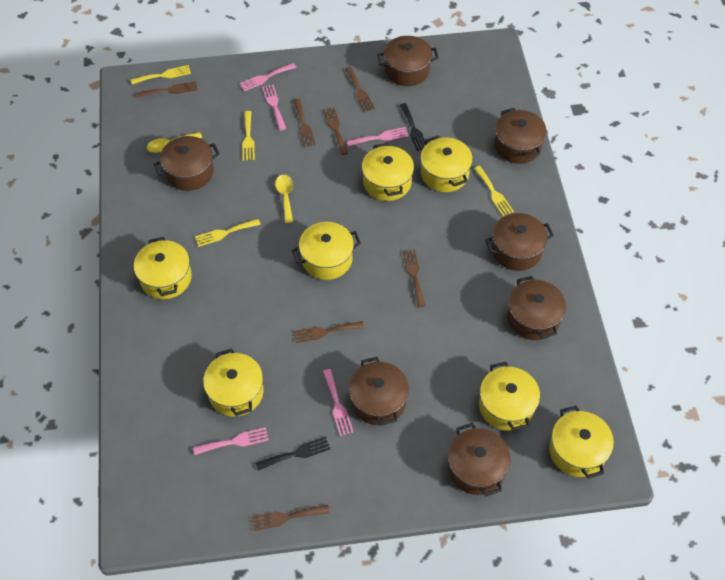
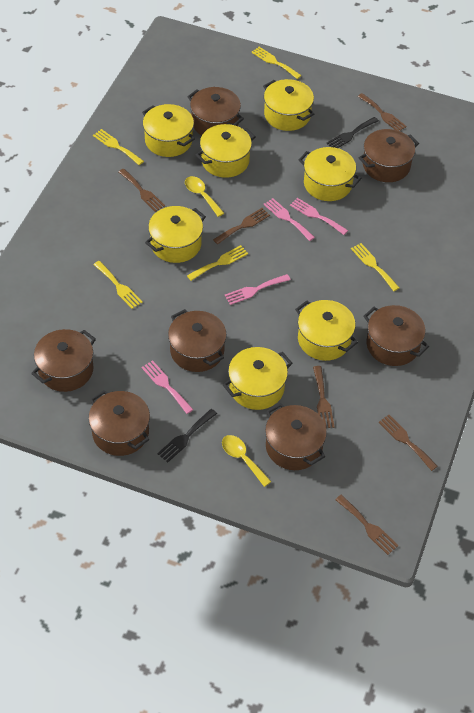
brown fork: [136,81,198,98] [251,505,329,531] [293,99,316,147] [293,321,364,343] [323,107,348,155] [345,67,375,112] [402,249,425,307] = 7 -> [119,169,165,212] [213,208,270,244] [313,366,334,428] [335,495,399,555] [358,93,407,131] [379,415,438,471] = 6
pink fork: [193,427,269,455] [239,63,296,91] [262,85,286,131] [323,369,353,436] [347,127,409,147] = 5 -> [142,360,194,414] [224,274,290,305] [264,198,315,241] [290,198,348,235] = 4
yellow fork: [131,65,191,84] [195,219,261,247] [242,111,255,160] [474,166,514,216] = 4 -> [93,129,144,165] [93,261,143,309] [187,245,248,281] [251,47,302,79] [351,243,399,291] = 5

